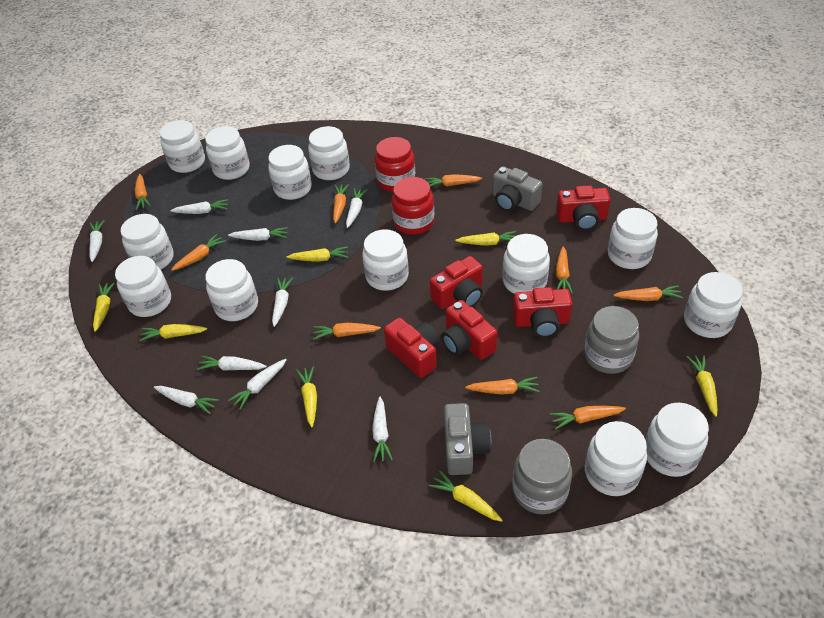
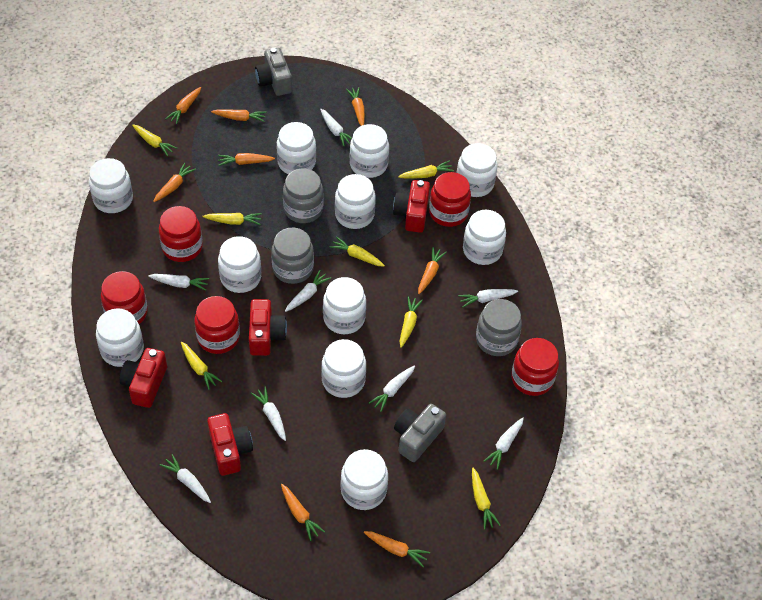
grey jar: [512,439,572,514] [584,306,639,374] = 2 -> [271,228,314,284] [283,168,324,223] [476,299,522,356] = 3
orange carrot: [135,174,151,210] [171,234,226,271] [313,323,381,340] [333,184,349,223] [425,174,482,187] [465,377,540,395] [550,406,626,430] [556,246,573,294] [613,285,683,301] = 9 -> [153,163,196,202] [165,87,201,124] [211,109,266,122] [218,153,275,166] [281,484,325,541] [346,87,365,126] [364,531,430,567] [418,247,447,294] = 8
red camera: [384,318,440,378] [430,256,483,309] [442,300,498,360] [513,287,572,338] [556,185,610,231] = 5 -> [120,348,167,408] [207,413,253,476] [249,299,287,356] [393,180,430,233] = 4
red jar: [375,137,415,192] [392,177,434,235] = 2 -> [101,271,148,324] [159,206,203,262] [194,296,240,354] [429,172,471,227] [511,338,559,396] = 5
white carrot: [89,220,105,262] [154,386,219,414] [170,199,228,214] [197,356,267,371] [228,227,288,241] [228,359,287,410] [272,277,293,327] [346,188,368,228] [372,397,393,462] = 9 -> [148,274,209,291] [160,454,211,503] [251,386,286,441] [285,270,331,312] [320,109,352,147] [369,365,415,412] [458,289,518,308] [483,417,524,470] = 8
white jar: [115,256,171,317] [121,214,174,269] [160,120,205,173] [205,126,250,180] [205,259,258,321] [268,145,312,200] [308,126,350,180] [362,229,409,291] [503,234,550,294] [585,421,647,496] [608,208,658,269] [645,403,709,477] [684,272,743,338] = 13 -> [89,158,133,213] [96,308,144,367] [218,236,261,293] [277,122,316,174] [321,339,366,398] [323,277,366,334] [335,174,376,229] [340,449,388,510] [350,124,389,178] [456,143,497,197] [463,210,506,265] = 11

